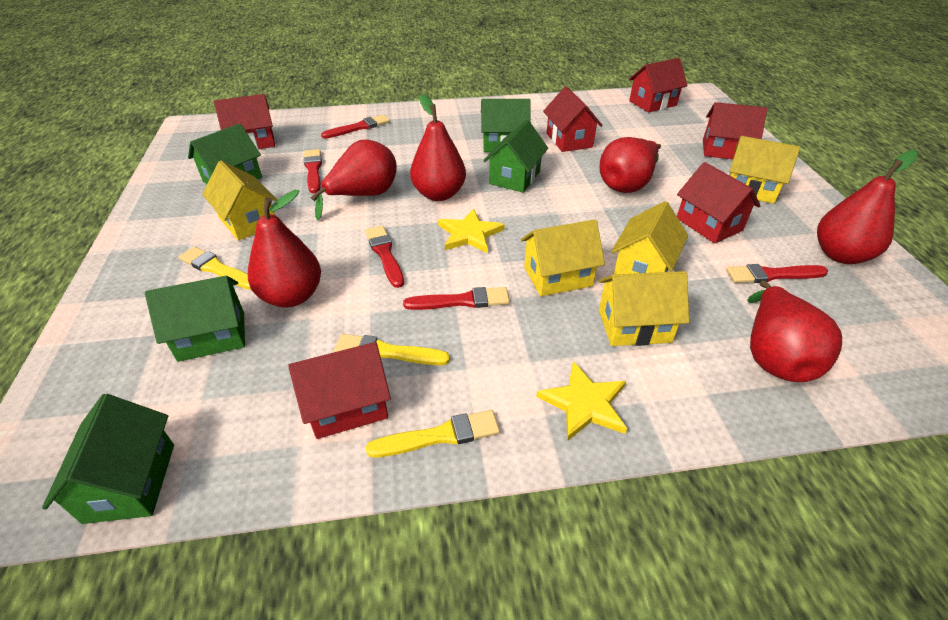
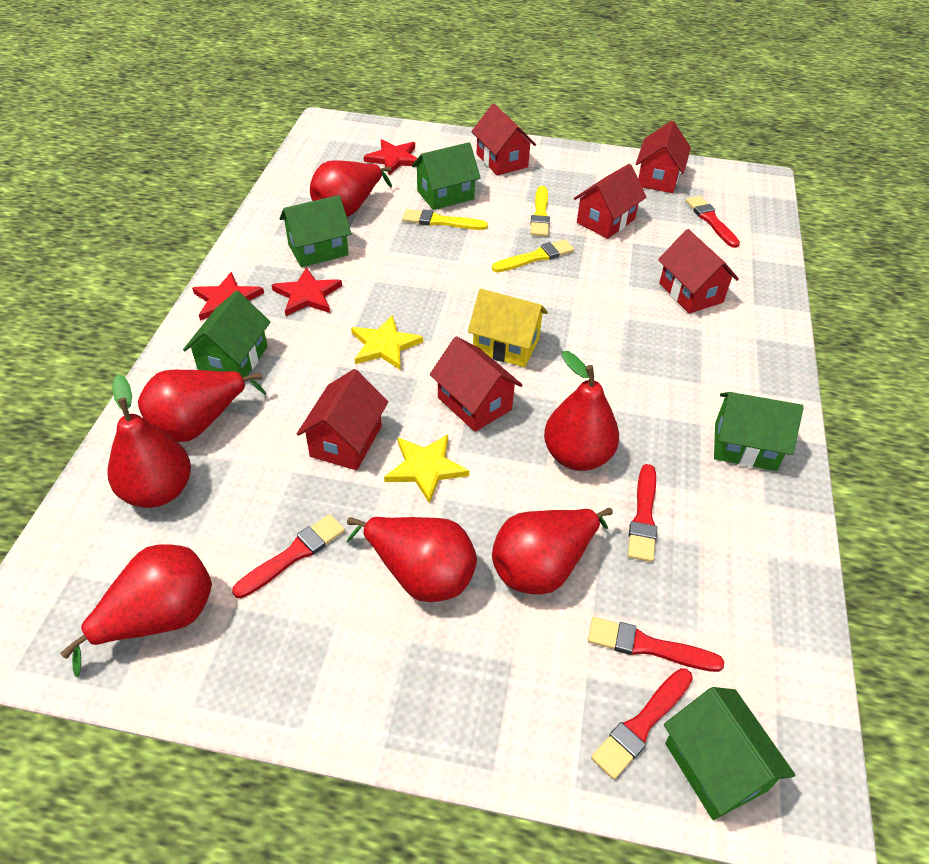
red pear: [248,190,321,307] [310,140,397,220] [410,94,466,201] [599,137,661,193] [747,280,842,382] [817,150,918,264] = 6 -> [60,544,212,677] [108,374,191,508] [138,370,266,442] [310,160,392,217] [346,517,477,602] [492,508,613,595] [544,351,619,471] = 7
red star: none = 0 -> [192,272,264,321] [272,267,342,316] [364,139,417,175] = 3
yellow house: [202,161,277,241] [521,219,605,296] [599,271,689,346] [611,201,688,275] [729,136,800,204] = 5 -> [468,289,548,367] = 1

